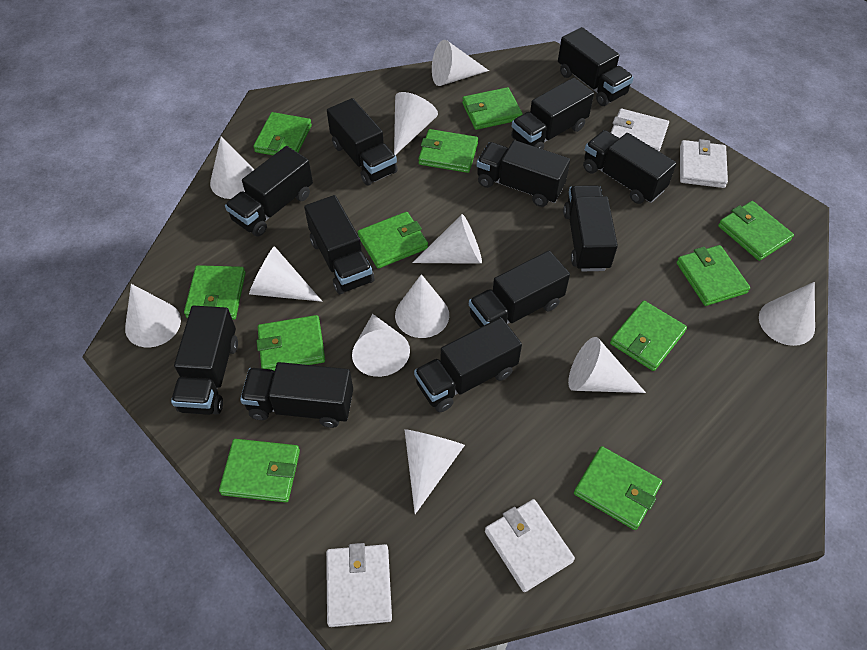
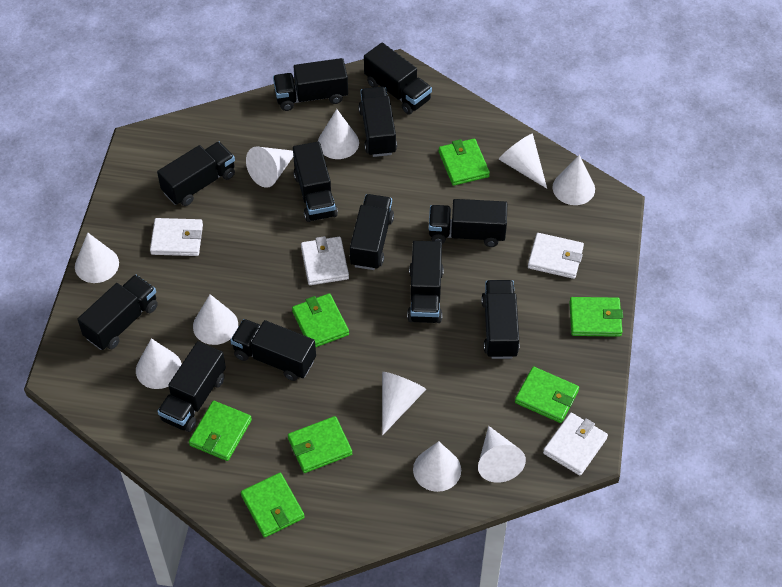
green wallet: [184,265,246,320] [219,439,300,502] [253,112,312,155] [257,315,325,371] [358,212,428,269] [418,129,478,173] [462,87,523,130] [574,446,662,530] [610,301,687,371] [677,245,750,306] [718,201,794,261] = 11 -> [189,401,252,461] [241,473,305,537] [288,416,352,473] [292,293,349,347] [439,139,490,186] [515,366,579,423] [569,297,623,337] = 7
white cone: [125,284,181,347] [210,136,255,199] [249,246,322,302] [352,314,410,377] [394,92,438,155] [395,274,449,338] [404,429,465,514] [412,214,482,264] [432,40,489,86] [568,337,646,393] [759,282,815,346] = 11 -> [75,233,119,283] [136,338,182,389] [193,294,238,345] [246,147,293,188] [318,109,359,159] [382,372,426,435] [413,441,461,492] [478,426,526,483] [499,134,547,188] [552,155,595,205] = 10

